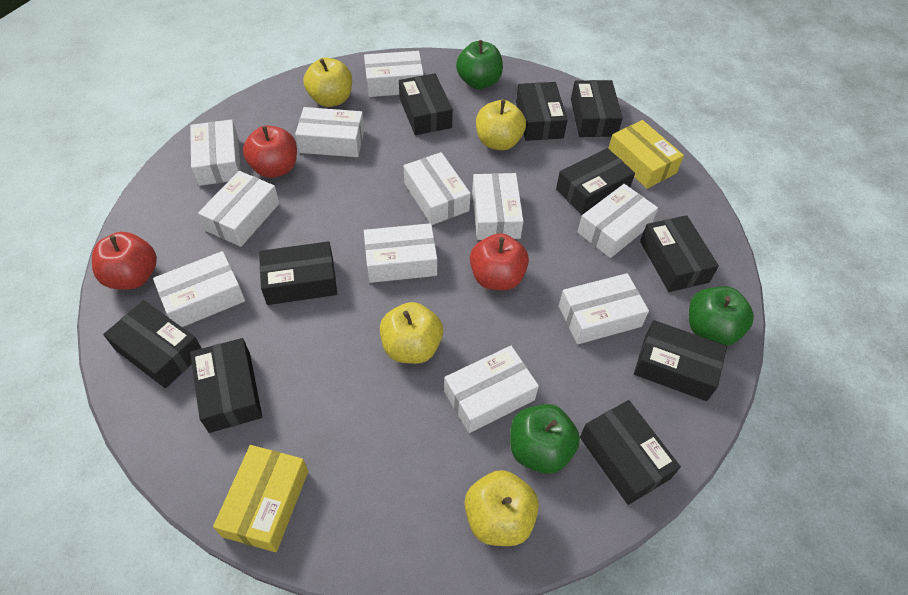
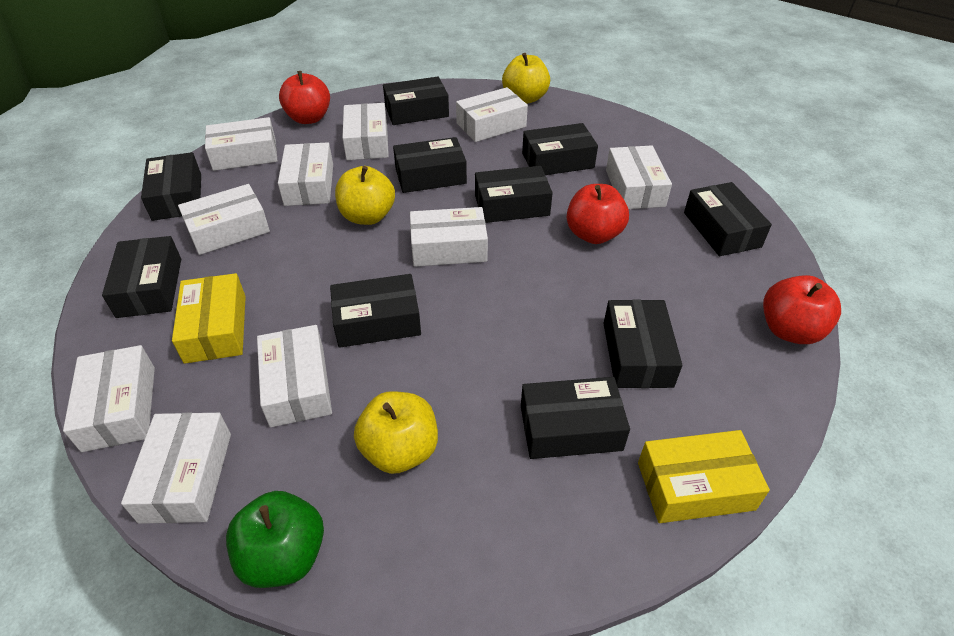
green apple: [456,40,503,89] [510,404,580,474] [689,287,754,346] = 3 -> [226,491,324,588] = 1
white box: [153,251,245,327] [190,119,241,186] [198,171,280,247] [295,107,364,157] [364,51,424,97] [364,223,437,283] [404,152,471,225] [444,346,539,433] [472,173,523,240] [559,273,649,344] [577,184,658,258] = 11 -> [63,345,155,452] [121,413,231,524] [178,184,270,255] [205,117,278,171] [257,325,332,427] [278,142,333,206] [342,103,389,160] [410,207,488,267] [456,87,528,142] [606,145,672,209] = 10
yellow apple: [304,58,352,107] [380,302,443,364] [465,470,539,546] [476,100,526,150] = 4 -> [335,166,395,225] [354,391,438,474] [502,53,550,104] = 3

